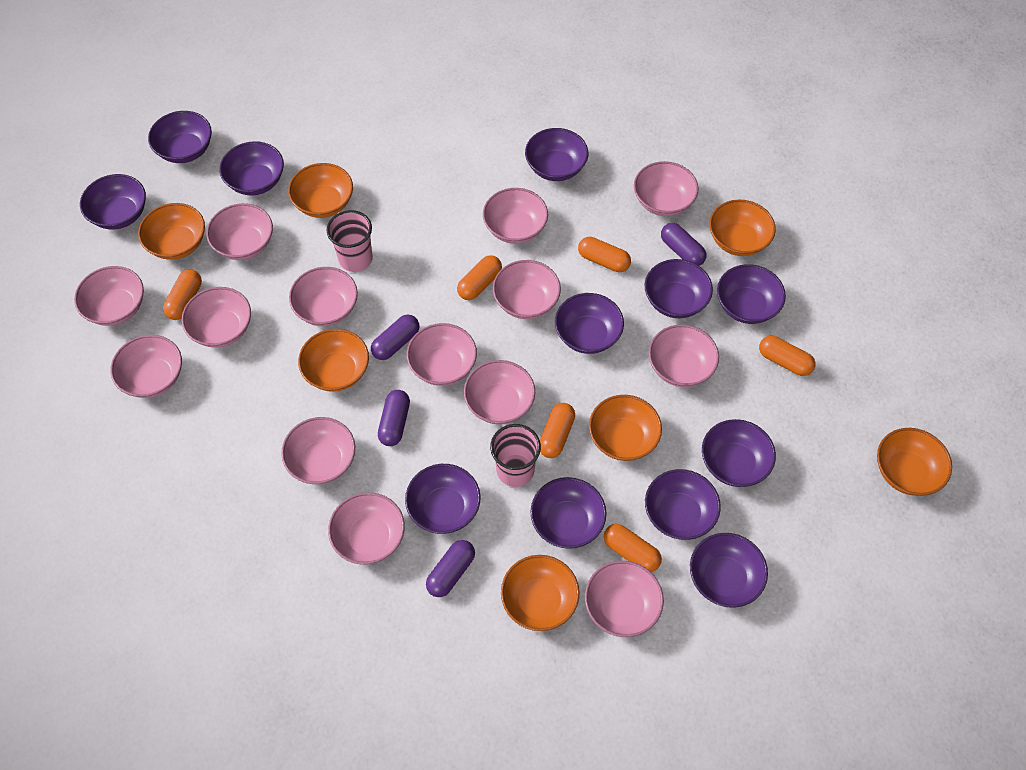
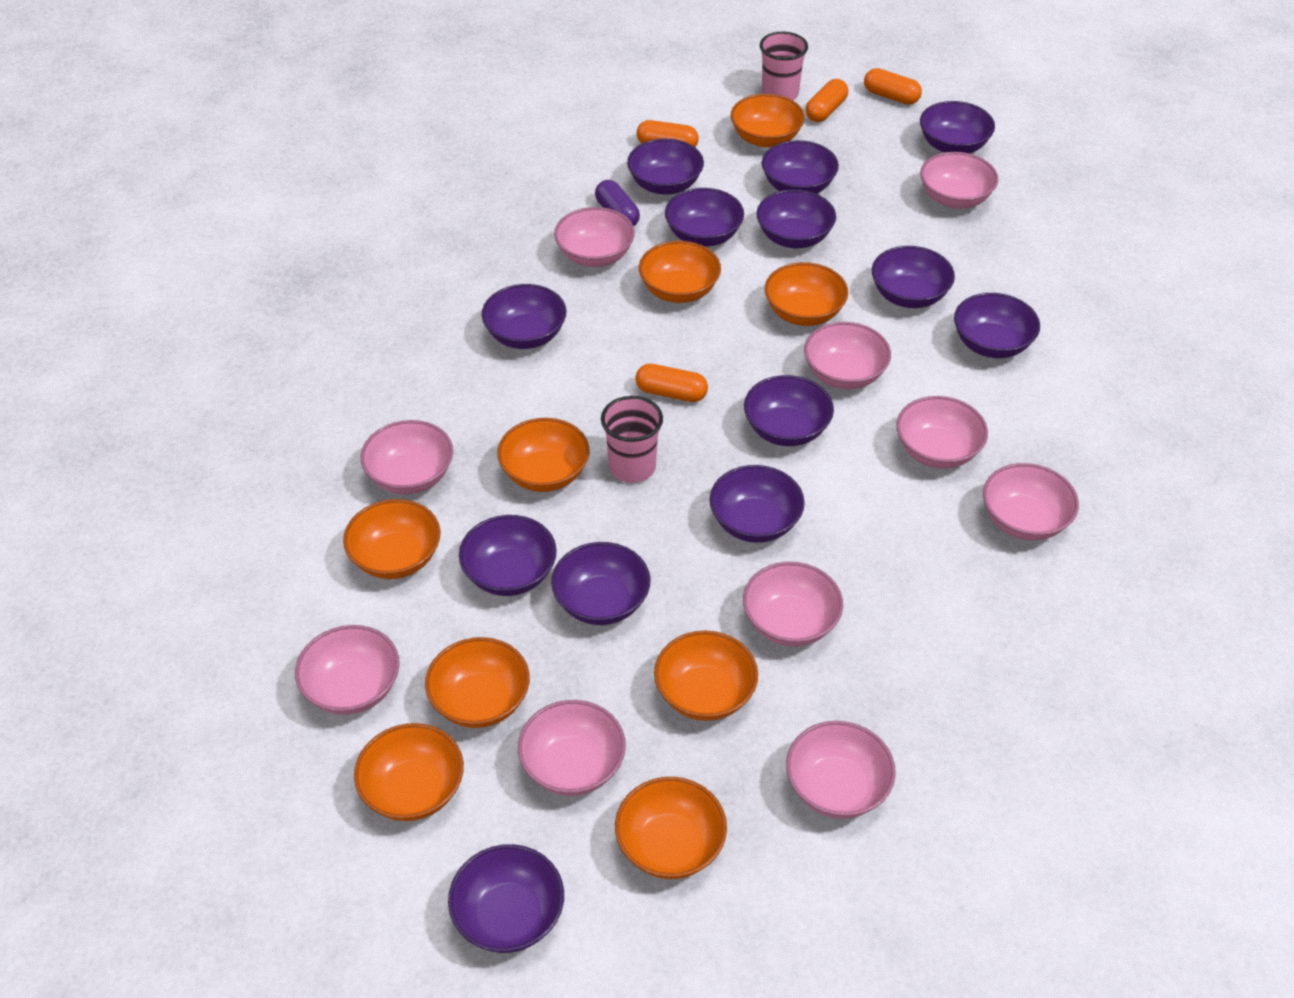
orange bowl: [138,203,205,260] [288,163,353,218] [298,329,369,392] [501,555,579,631] [589,395,662,461] [709,200,776,256] [877,428,952,496] = 7 -> [343,499,441,579] [354,723,464,821] [425,637,530,728] [497,418,590,492] [615,777,727,879] [639,241,721,303] [654,630,758,721] [731,94,805,147] [765,262,848,326] = 9
orange capsule: [163,269,202,320] [457,255,502,300] [540,403,575,458] [578,237,631,272] [604,524,662,572] [759,336,815,376] = 6 -> [635,364,708,402] [637,120,699,147] [806,79,848,122] [864,68,922,105] = 4
pink bowl: [74,266,144,326] [110,335,182,398] [182,287,251,348] [206,203,273,260] [281,417,355,484] [289,267,358,326] [328,492,405,565] [407,323,477,386] [464,360,535,425] [483,188,548,244] [493,260,561,319] [585,561,664,637] [634,161,698,216] [648,324,719,387] = 14 -> [295,625,400,715] [361,420,453,494] [518,700,626,796] [554,207,635,267] [743,562,843,646] [786,721,896,819] [804,322,891,389] [896,396,988,469] [920,152,998,209] [983,463,1079,540] = 10
purple bowl: [80,174,146,229] [148,111,212,163] [219,141,284,195] [405,464,481,534] [525,128,588,181] [530,477,606,549] [555,293,624,354] [645,259,713,318] [645,469,721,540] [690,533,768,608] [702,419,776,487] [717,264,786,324] = 12 -> [448,844,564,953] [459,515,557,596] [482,284,566,349] [551,542,651,625] [627,139,704,195] [665,188,744,247] [710,465,805,543] [744,375,834,446] [757,189,836,248] [762,140,839,194] [872,246,955,308] [920,101,995,153] [954,293,1040,358] = 13
purple capsule: [371,315,419,360] [378,390,410,446] [426,540,475,597] [661,223,707,266] = 4 -> [595,180,640,226] = 1

